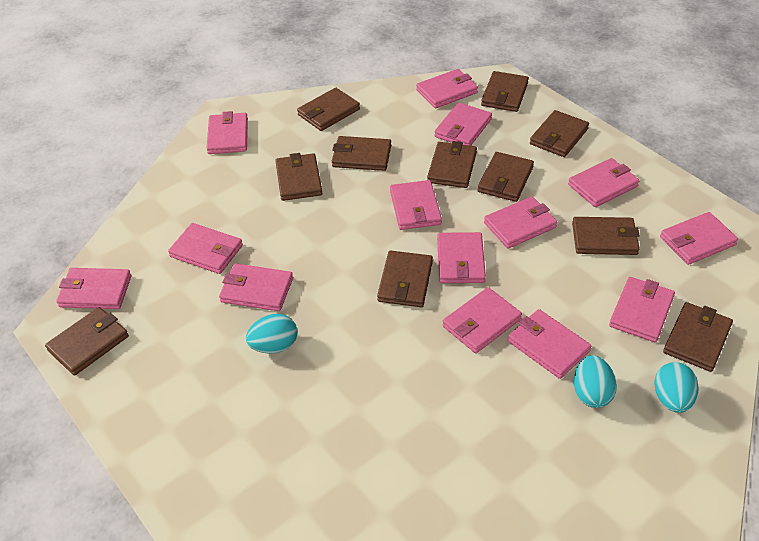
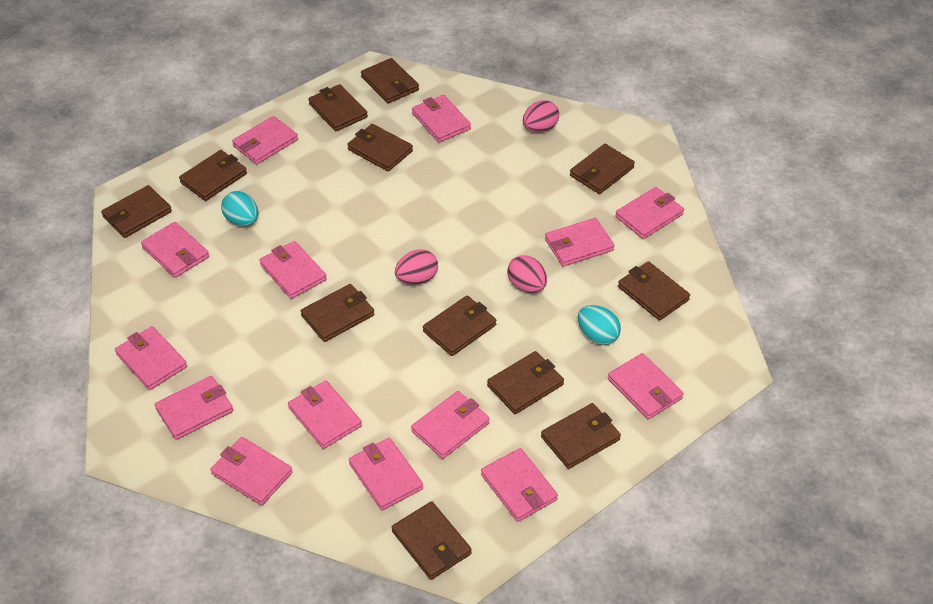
brown wallet: [45,307,129,376] [275,153,322,201] [297,88,360,131] [332,136,391,171] [377,251,433,307] [427,141,477,188] [478,152,534,202] [481,71,529,112] [530,110,589,157] [572,217,640,255] [663,302,733,372] = 11 -> [101,185,172,238] [179,150,247,201] [301,284,374,342] [308,84,368,131] [347,124,413,171] [361,58,419,103] [392,501,472,580] [423,296,496,356] [487,351,564,414] [541,403,621,469] [570,144,635,194] [618,261,690,321] = 12
pink egg: none = 0 -> [395,249,438,285] [507,255,547,293] [523,100,559,133] = 3
turquoise egg: [246,314,297,354] [574,355,617,408] [654,362,699,413] = 3 -> [221,191,258,227] [578,305,621,345] = 2

